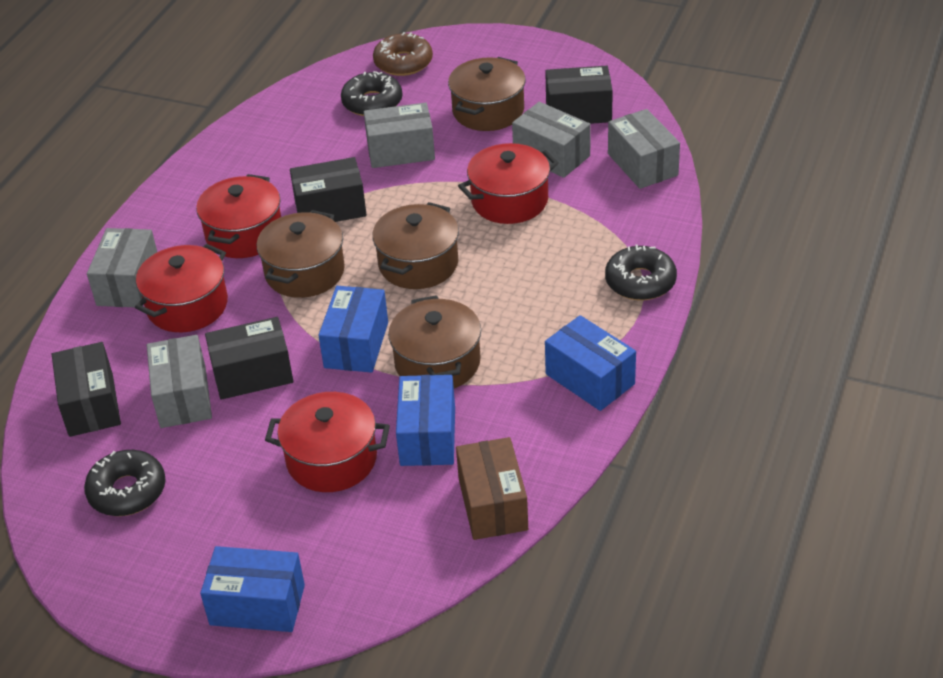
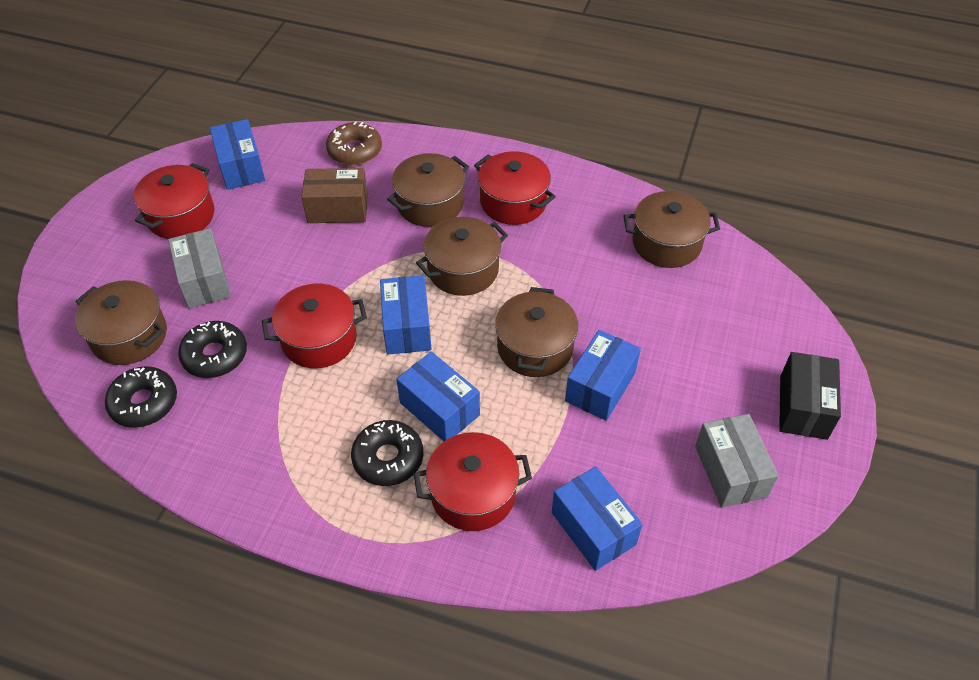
black box: [52,342,121,437] [205,317,293,400] [290,157,367,222] [545,66,613,124] = 4 -> [779,352,841,440] = 1
blue box: [200,546,305,632] [318,286,388,373] [396,375,455,466] [545,315,636,411] = 4 -> [210,119,265,190] [380,275,431,354] [396,352,480,441] [552,467,643,571] [565,330,641,421] = 5
brown pot: [257,210,345,298] [372,202,459,289] [388,295,481,389] [448,57,526,131] = 4 -> [75,280,167,365] [387,153,469,227] [416,217,508,296] [495,287,578,377] [624,191,720,268] = 5
grey box: [87,228,157,307] [147,335,212,428] [364,103,435,168] [512,102,590,178] [608,109,680,189] = 5 -> [168,228,231,308] [695,414,779,508] = 2

